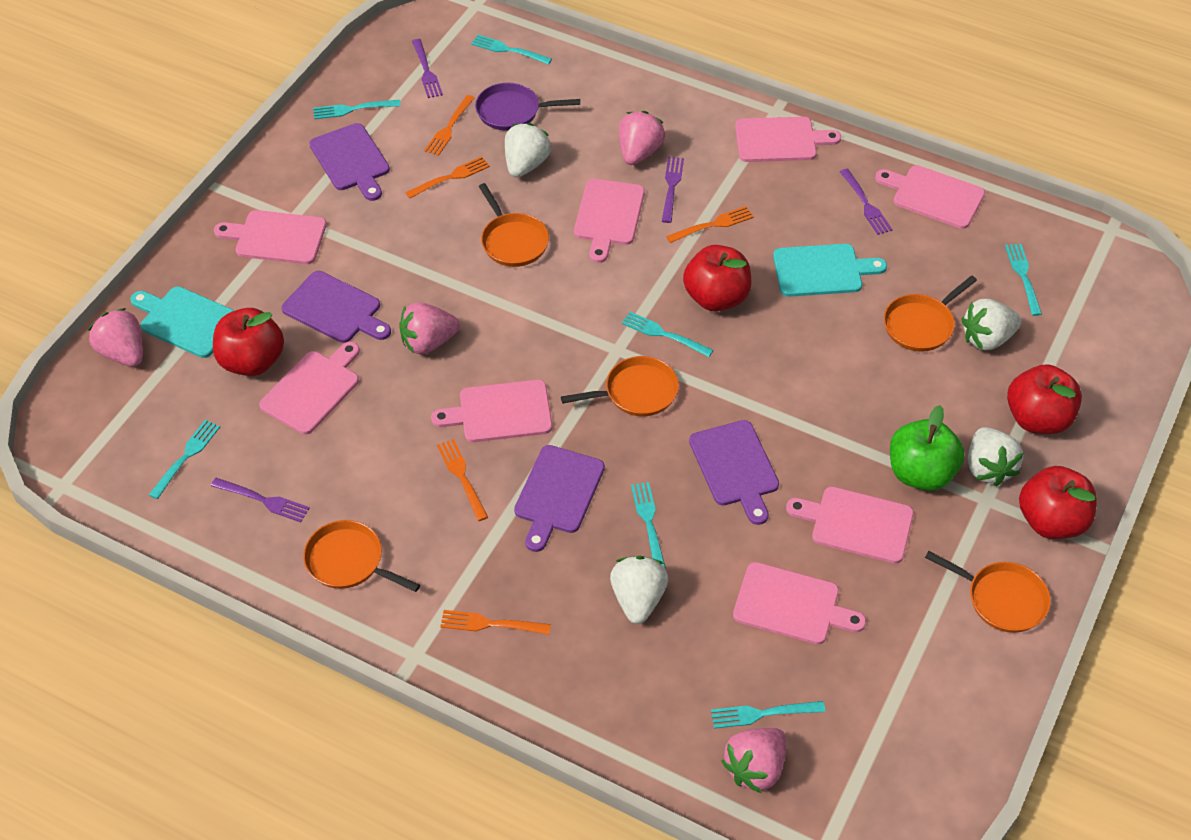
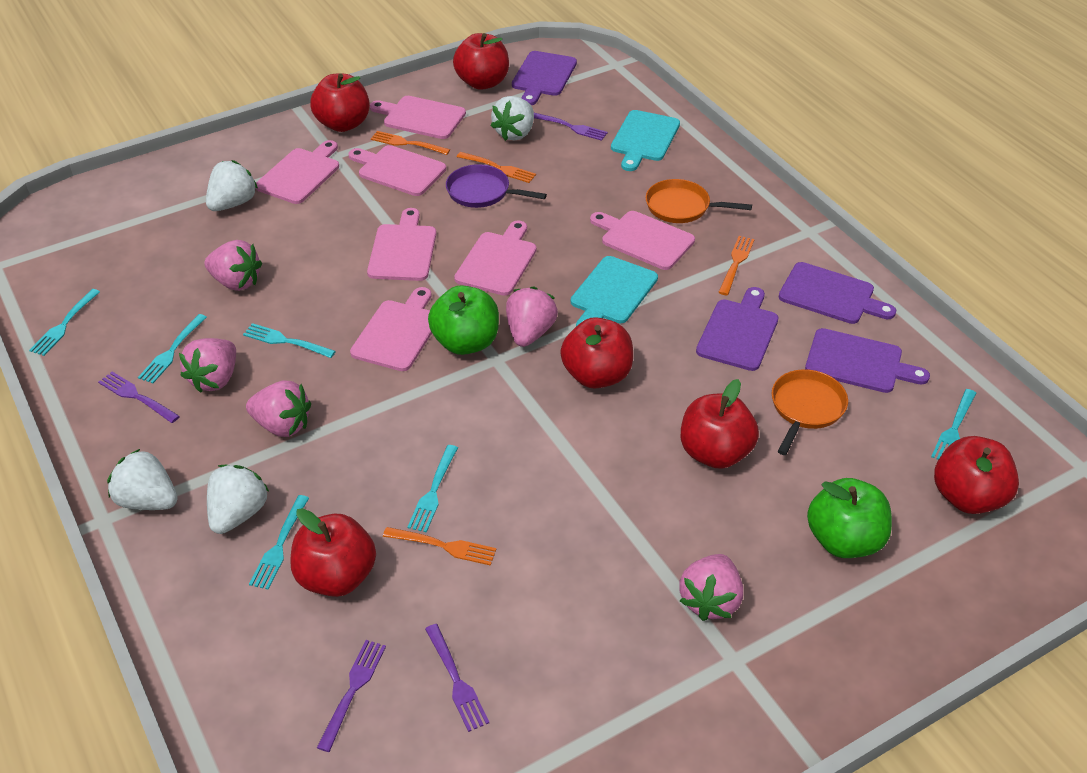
green apple: [890,405,965,491] = 1 -> [428,285,499,355] [807,478,892,558] = 2
orange fork: [405,156,490,198] [424,95,475,156] [437,439,488,521] [440,610,551,635] [666,206,754,243] = 5 -> [371,131,450,155] [383,527,496,566] [457,152,536,183] [718,236,754,295] = 4
orange pan: [303,520,420,592] [479,183,549,267] [561,356,679,416] [884,276,977,352] [925,551,1051,633] = 5 -> [646,179,752,223] [772,369,848,455] = 2
pink cutting board: [214,210,327,264] [259,342,360,434] [431,380,552,442] [574,179,645,263] [733,562,866,645] [735,117,841,162] [786,487,914,564] [875,165,985,229] = 8 -> [255,140,339,204] [348,145,446,196] [350,287,432,371] [367,208,436,281] [370,96,466,139] [454,220,537,296] [590,211,695,270] = 7
pink strawberry: [88,308,143,367] [399,302,460,354] [619,111,665,165] [722,728,787,793] = 4 -> [179,338,236,393] [204,240,262,291] [246,380,311,437] [506,286,558,347] [679,554,743,621] = 5
red apple: [213,308,284,376] [683,245,752,311] [1007,364,1082,434] [1019,466,1097,539] = 4 -> [291,508,376,597] [310,74,370,132] [453,33,509,90] [560,317,633,389] [681,379,759,469] [934,436,1019,514] = 6
turquoise fork: [149,420,220,499] [313,100,401,119] [471,35,552,65] [622,312,713,357] [631,482,666,569] [711,701,825,729] [1005,244,1042,316] = 7 -> [29,289,100,356] [138,314,207,383] [243,323,336,358] [249,495,309,590] [407,445,458,533] [931,389,976,460] = 6

